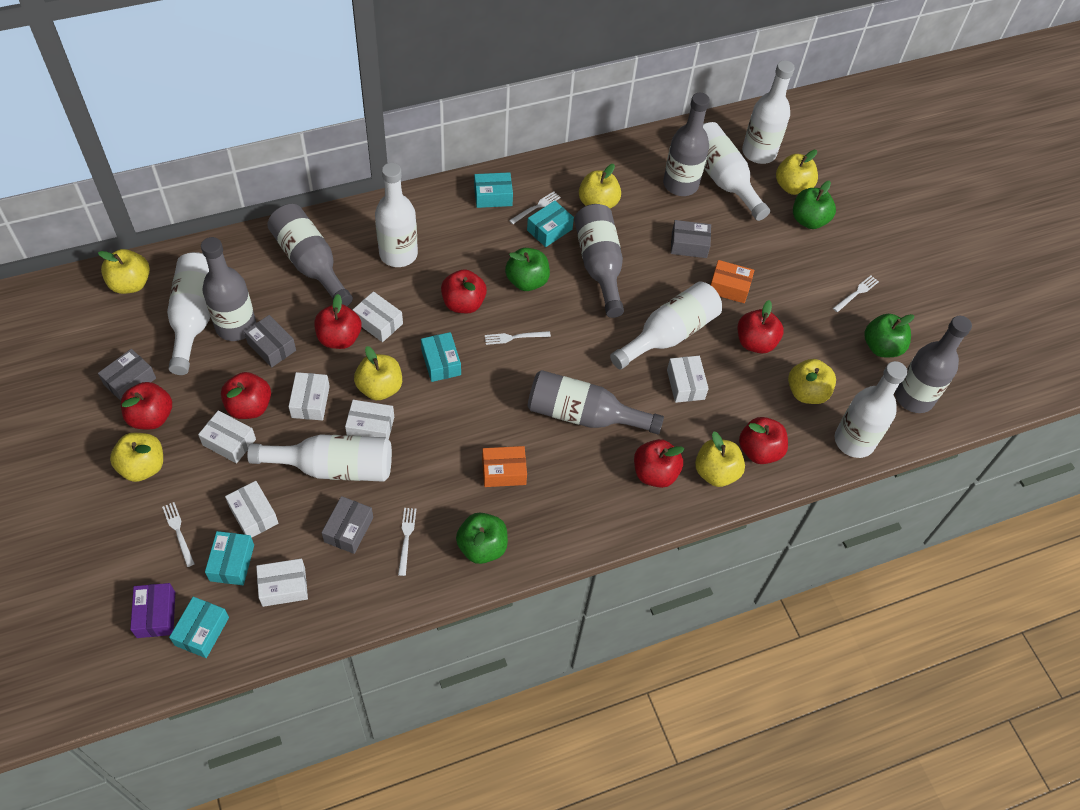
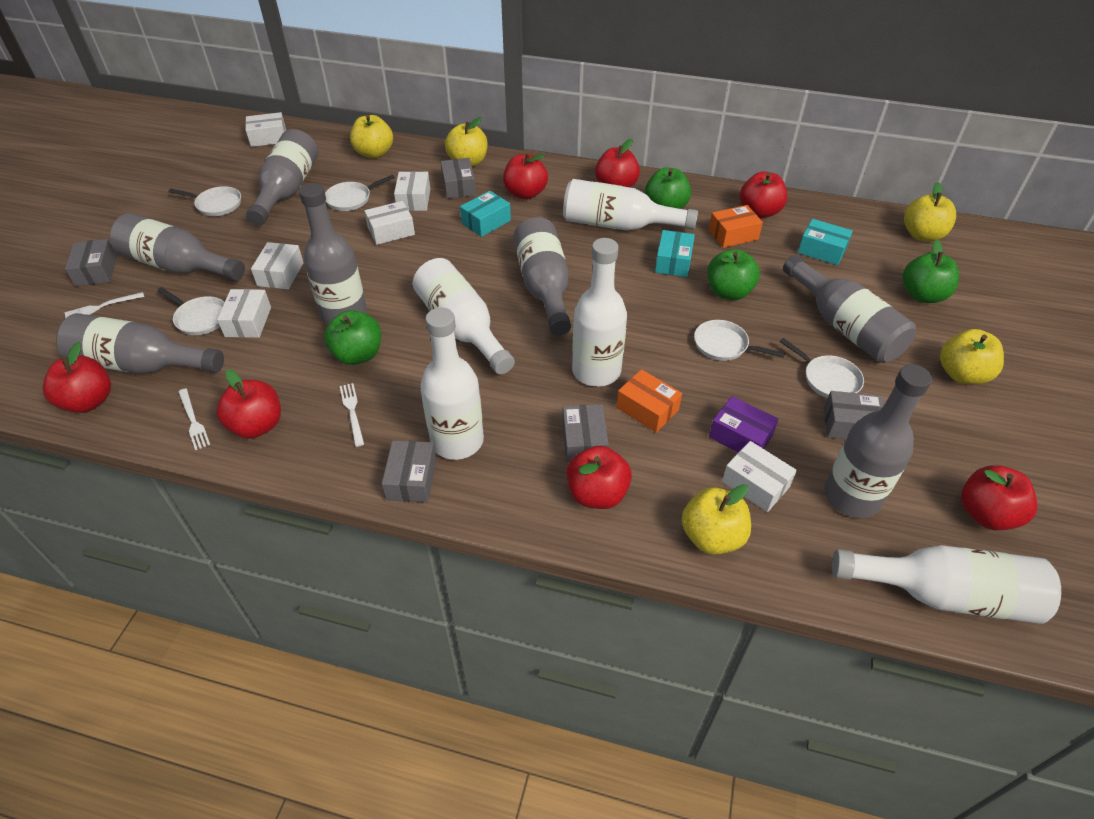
grey bottle: [201,237,256,341] [267,204,353,306] [528,370,664,434] [574,204,624,318] [663,93,710,196] [895,316,972,413] = 6 -> [56,313,224,374] [110,213,245,281] [246,129,318,226] [299,183,367,325] [513,217,571,336] [783,255,916,363] [824,364,932,518] = 7
grey box: [98,349,156,401] [244,315,296,368] [321,496,373,554] [671,220,711,258] = 4 -> [65,239,117,286] [382,440,436,503] [441,158,476,199] [562,404,609,463] [824,391,884,439] = 5
turquoise box: [169,597,229,658] [205,531,254,585] [421,332,461,382] [474,172,513,208] [527,201,574,247] = 5 -> [460,191,511,237] [655,230,695,277] [798,219,853,265] = 3
white bottle: [167,252,210,375] [247,434,392,482] [375,163,418,267] [610,281,722,369] [703,122,770,221] [742,60,795,164] [835,361,907,458] = 7 -> [413,258,515,374] [420,308,484,460] [563,179,698,231] [572,238,627,387] [832,545,1061,624] = 5
white box: [198,410,256,464] [225,481,279,538] [256,559,308,607] [288,372,330,420] [345,400,394,440] [353,291,403,342] [667,356,709,403] = 7 -> [217,289,271,338] [245,112,286,147] [251,242,304,289] [364,201,415,245] [394,171,430,211] [722,441,797,512] = 6
white fork: [162,502,195,567] [398,508,416,576] [485,331,551,345] [509,191,561,224] [833,276,879,312] = 5 -> [65,292,144,318] [178,388,210,450] [340,383,364,447] = 3
white pan: none = 0 -> [157,287,225,335] [168,186,241,216] [325,175,395,211] [694,320,785,361] [780,338,864,398] = 5
yellow apple: [98,249,150,294] [110,433,163,482] [354,346,402,400] [579,164,621,209] [695,431,745,487] [776,150,818,195] [788,359,836,404] = 7 -> [350,115,393,158] [445,117,488,167] [682,484,751,555] [904,182,956,242] [940,329,1004,384] = 5

